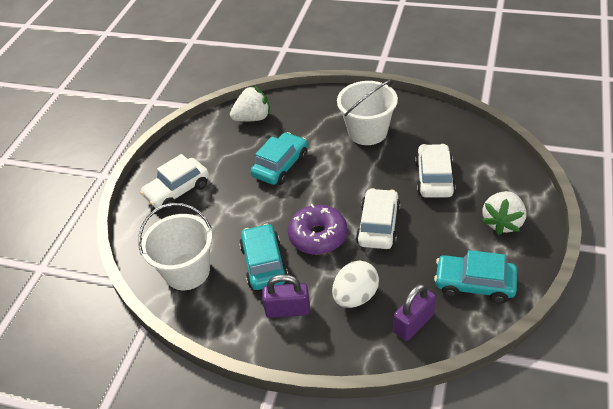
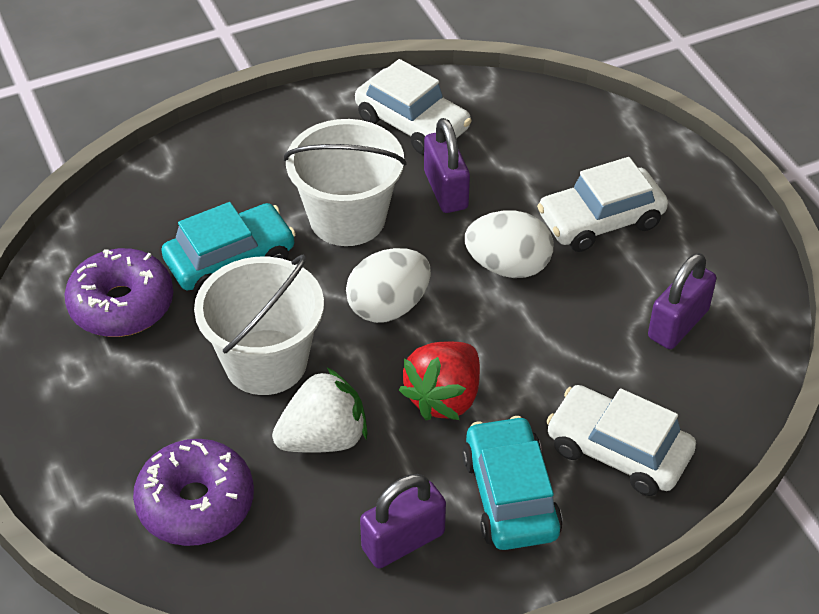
purple donut: [288,204,347,255] = 1 -> [64,248,173,337] [133,439,254,546] = 2
purple padlock: [262,274,310,318] [393,283,436,341] = 2 -> [360,474,446,568] [424,118,470,213] [648,253,716,349] = 3
red strawberry: none = 0 -> [399,342,480,420] = 1
turquoise car: [239,223,288,290] [251,132,308,185] [434,250,517,303] = 3 -> [161,202,296,294] [462,416,563,550] = 2
white egg: [332,260,379,308] = 1 -> [346,248,431,323] [465,211,554,278] = 2
white strawberry: [230,86,270,122] [482,191,526,235] = 2 -> [272,367,368,453] = 1

